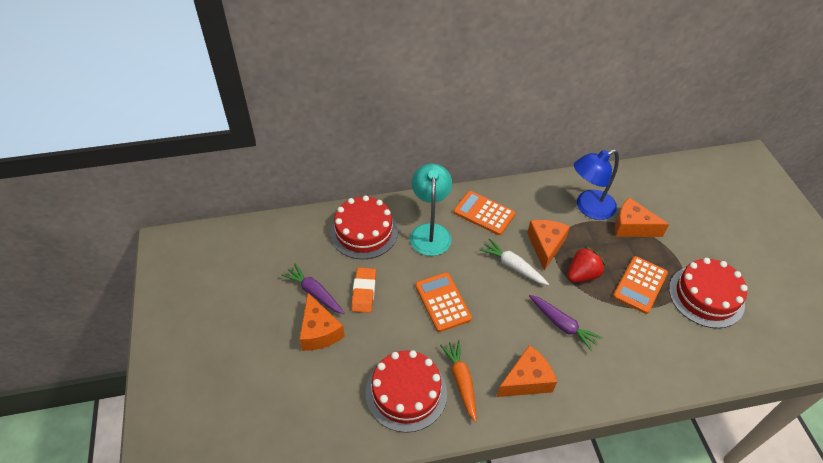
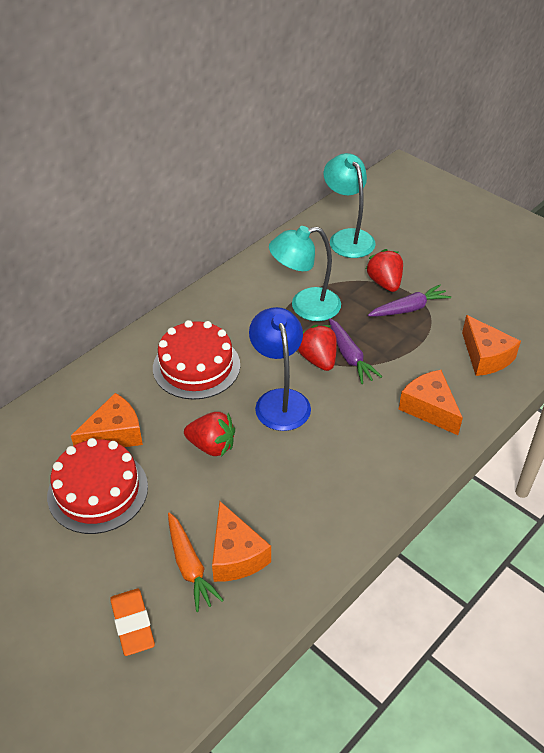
orange calculator: [415,272,472,332] [453,191,515,235] [613,256,668,314] = 3 -> none = 0
red cake: [330,195,398,259] [366,350,447,433] [669,258,748,328] = 3 -> [47,438,148,534] [153,320,240,400] = 2
red strawberry: [567,246,605,282] = 1 -> [184,412,235,457] [298,325,337,371] [366,249,403,292] = 3
turquoise lamp: [410,164,452,256] = 1 -> [269,226,341,321] [323,153,376,258] = 2
white carrot: [479,239,549,285] = 1 -> none = 0

